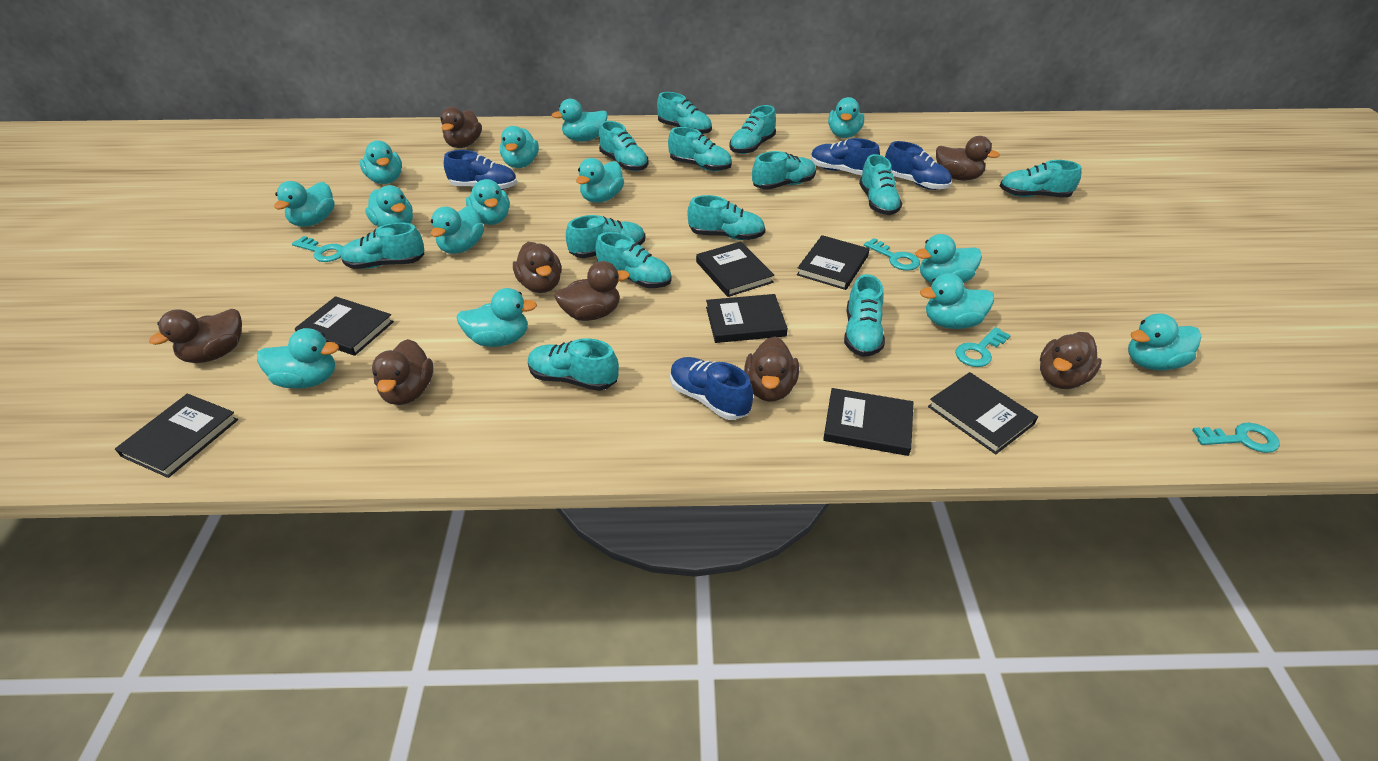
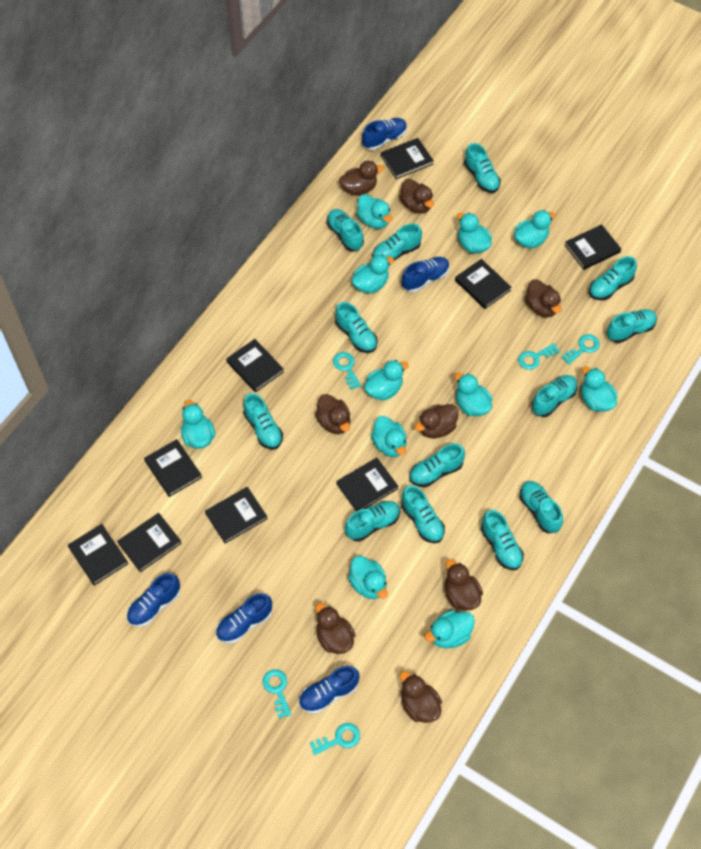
black book: [115,394,238,478] [295,296,394,356] [696,241,774,297] [706,294,788,343] [797,235,869,290] [823,388,913,456] [928,372,1038,454] = 7 -> [68,524,128,586] [117,513,182,572] [144,439,202,497] [205,487,268,544] [226,339,284,392] [336,458,398,511] [381,138,434,179] [455,259,512,309] [565,224,621,270] = 9
blue shoe: [444,150,517,190] [670,357,753,420] [811,138,880,175] [885,141,952,190] = 4 -> [127,573,181,627] [216,593,272,644] [299,666,360,714] [362,118,407,150] [402,257,450,292] = 5
turquoise duck: [257,328,339,389] [274,181,334,227] [360,140,402,184] [365,185,413,227] [431,206,484,254] [457,288,537,347] [466,179,510,225] [500,126,539,168] [552,99,608,142] [576,158,624,203] [828,97,864,138] [915,234,982,283] [920,273,994,329] [1128,313,1201,371] = 14 -> [181,400,215,449] [348,556,388,599] [351,255,394,294] [357,194,392,229] [364,360,409,401] [371,416,407,457] [425,610,475,648] [455,372,492,416] [457,213,492,253] [514,210,556,248] [581,366,618,412] = 11
turquoise key: [292,236,343,262] [864,238,920,271] [955,327,1011,367] [1192,423,1280,453] = 4 -> [263,669,291,718] [310,723,360,755] [333,352,361,390] [518,343,560,370] [561,334,600,364] = 5

